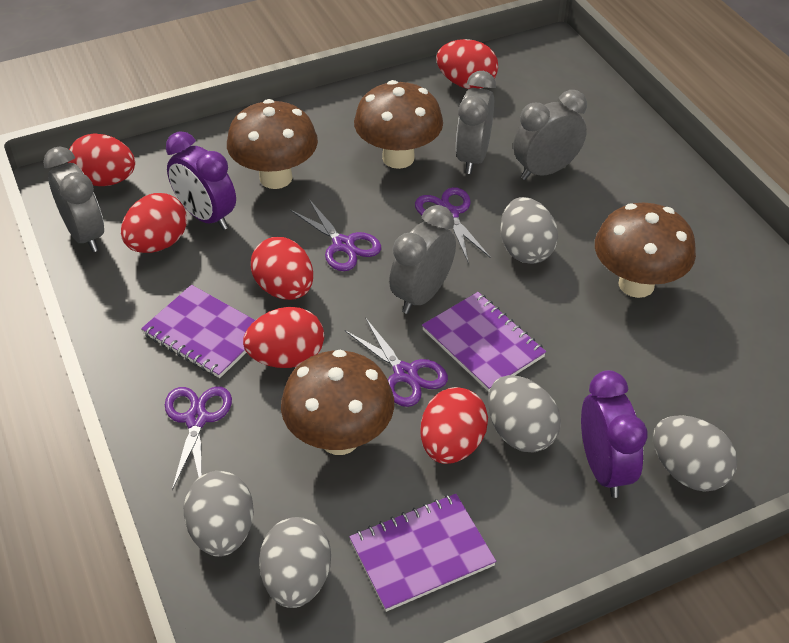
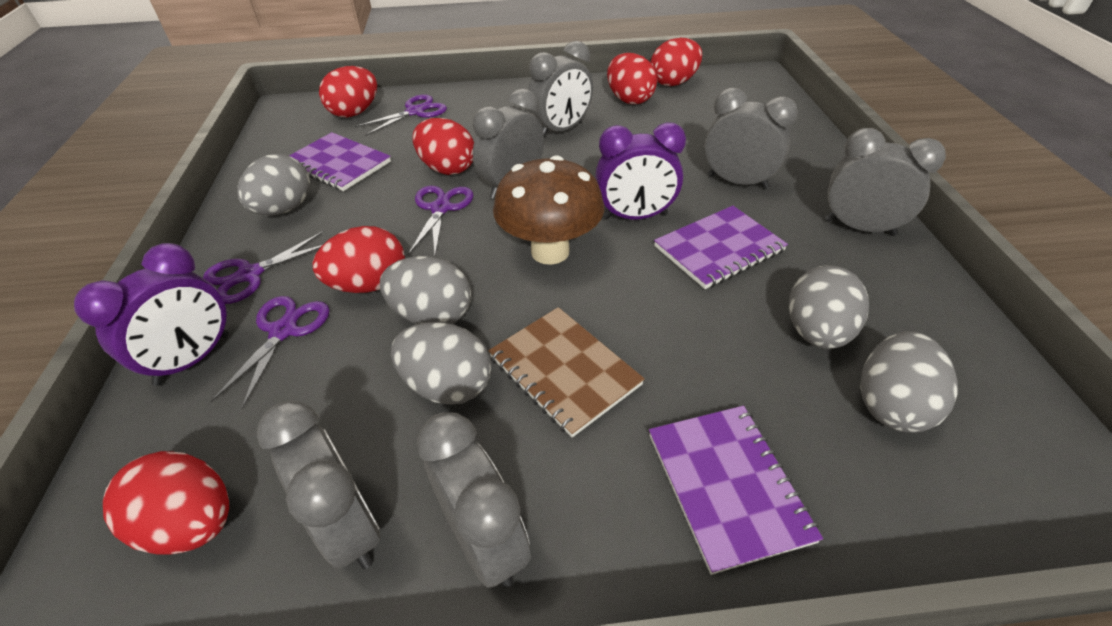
brown mushroom: [227,99,318,189] [281,350,394,455] [354,80,443,169] [595,203,696,298] = 4 -> [493,155,604,265] = 1
brown notebook: none = 0 -> [488,307,645,438] = 1
grey clock: [43,146,104,252] [389,205,456,314] [456,71,496,174] [513,90,587,180] = 4 -> [257,401,381,569] [417,412,531,588] [472,88,544,199] [528,41,593,137] [705,88,798,189] [825,128,946,236] = 6

